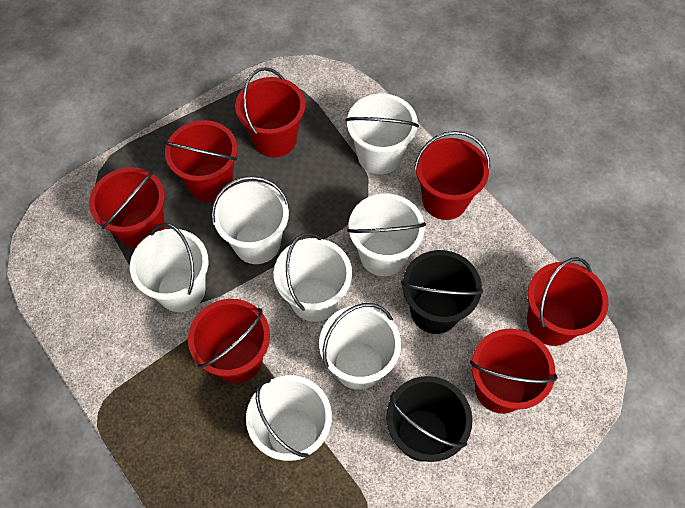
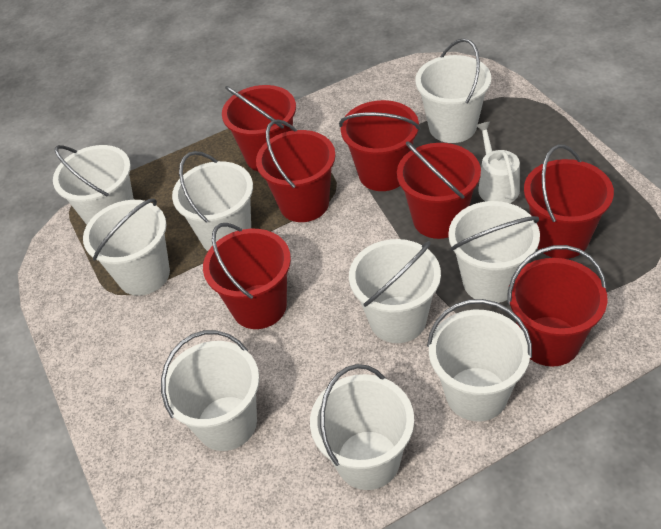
black bucket: [386,376,473,462] [401,250,483,334] = 2 -> none = 0
white bucket: [130,223,209,312] [211,176,289,264] [246,375,332,461] [274,232,352,322] [319,303,401,390] [346,94,419,174] [347,193,426,276] = 7 -> [53,145,134,225] [83,198,170,296] [161,330,259,451] [172,151,253,251] [310,364,414,490] [349,239,441,343] [415,38,491,143] [427,299,532,421] [448,201,540,303] = 9
white watering can: none = 0 -> [476,122,520,203] = 1

